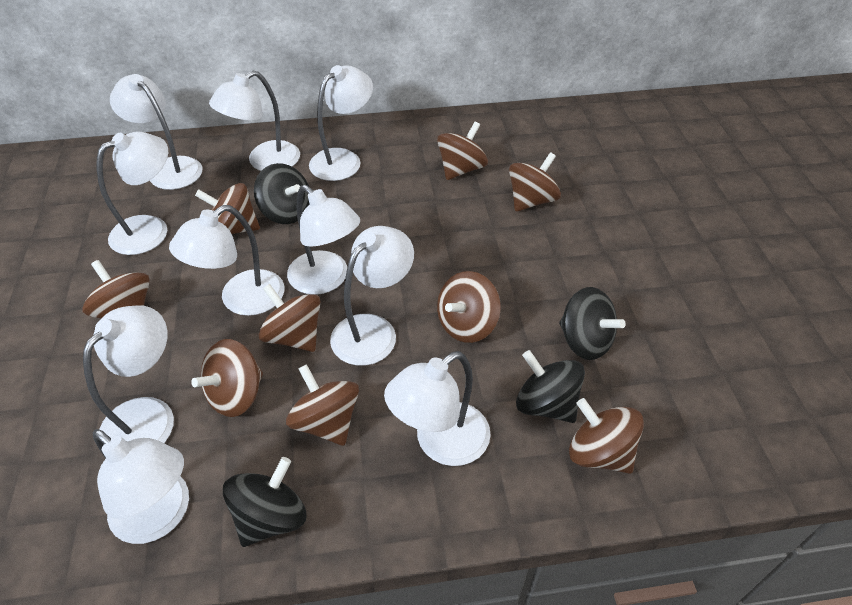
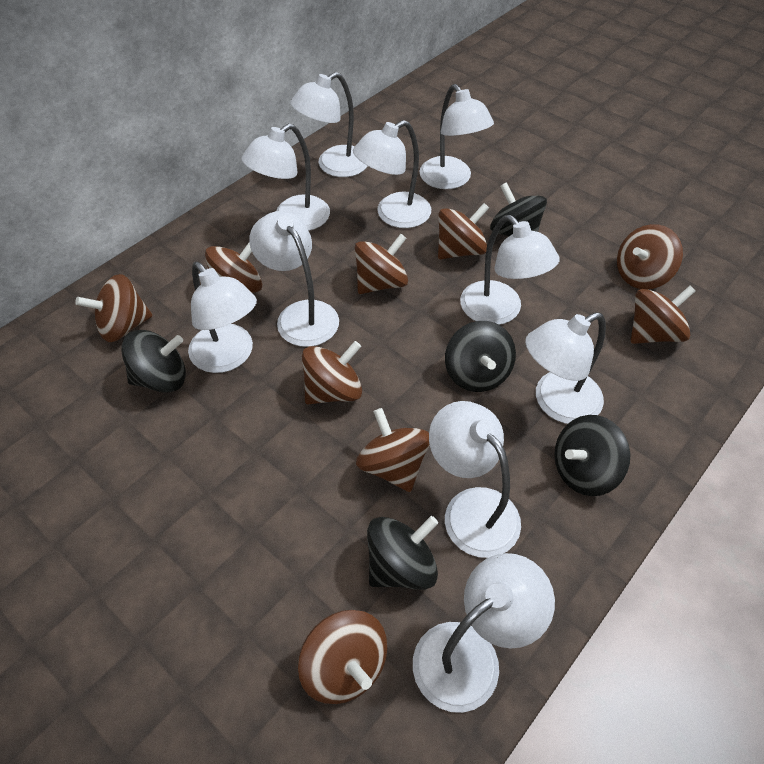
black spinning top: [223,457,306,547] [254,163,310,224] [516,350,585,423] [559,287,626,360] = 4 -> [121,330,186,393] [367,516,438,590] [445,321,516,392] [490,182,547,236] [554,415,630,496] = 5

